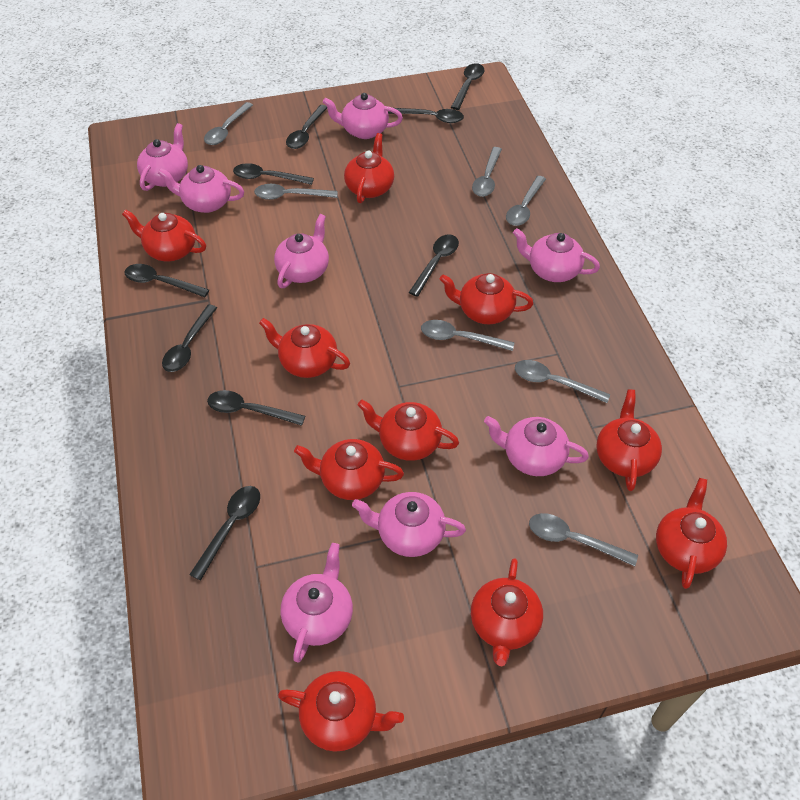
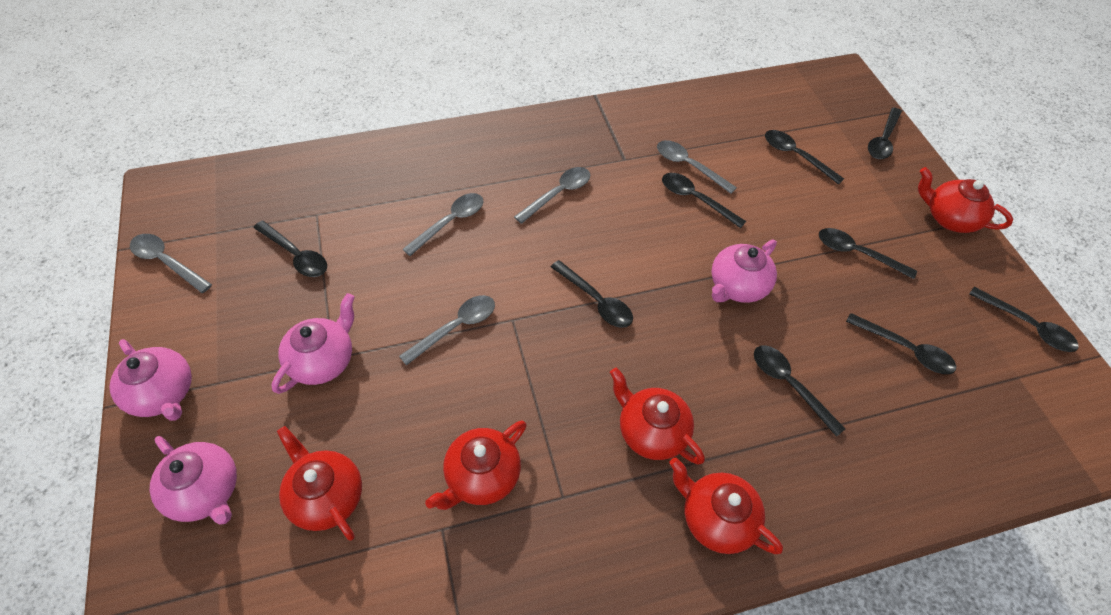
grey spoon: [204,102,253,145] [254,184,338,200] [421,320,515,351] [472,147,502,197] [506,176,546,226] [515,360,610,403] [529,513,638,566] = 7 -> [130,234,212,293] [399,295,495,366] [403,193,484,256] [514,167,590,224] [657,140,737,194] = 5
pink teapot: [137,123,188,191] [158,165,244,213] [274,214,329,288] [280,543,353,663] [323,93,403,139] [352,492,466,557] [484,416,589,476] [513,228,600,282] = 8 -> [109,339,192,421] [150,436,237,525] [271,293,355,394] [711,240,777,303] = 4
red teapot: [122,210,206,261] [259,318,350,378] [278,671,404,752] [294,439,404,500] [344,133,394,203] [358,400,459,461] [439,273,533,324] [471,558,543,666] [596,389,662,491] [656,478,727,589] = 10 -> [277,426,362,540] [425,420,527,510] [610,368,705,465] [669,457,783,554] [918,167,1013,233] = 5

